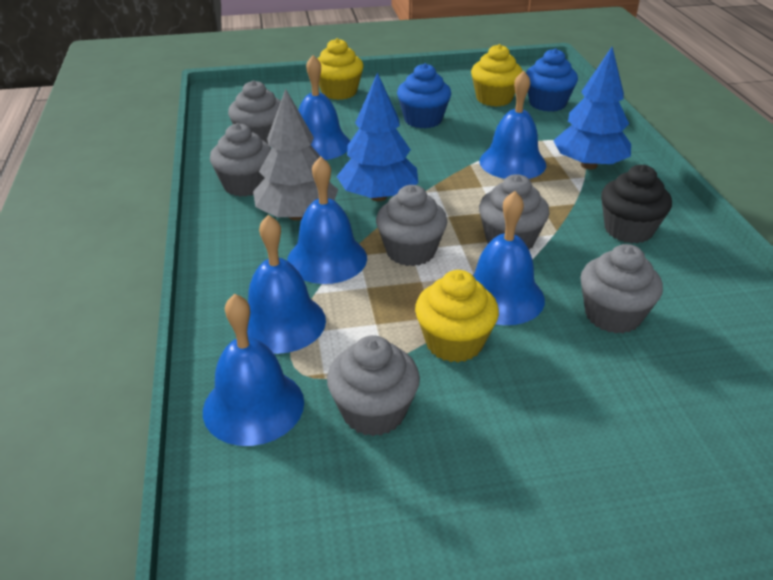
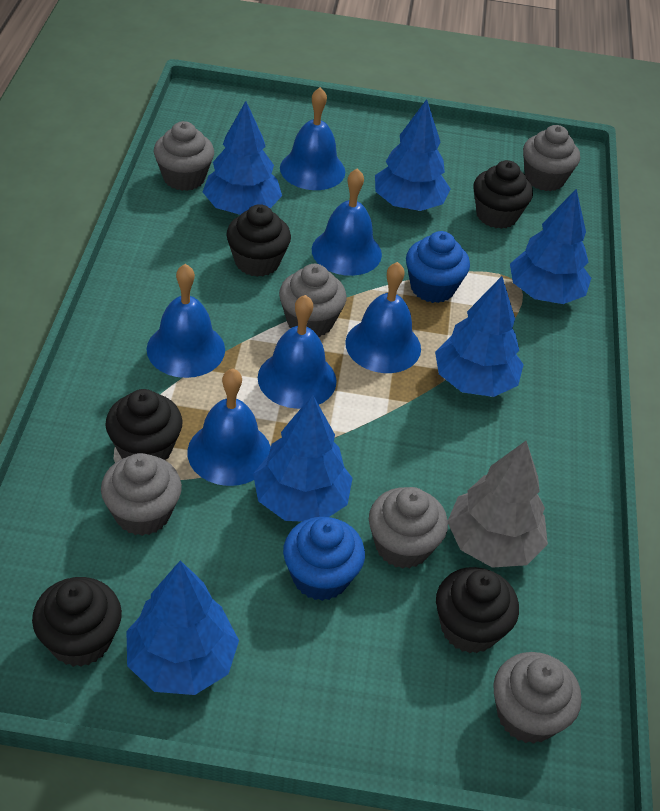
black cupcake: [601,165,672,244] = 1 -> [32,577,122,667] [105,389,183,460] [226,204,291,277] [436,567,519,653] [473,160,533,229] = 5
blue tree: [337,72,419,201] [553,47,631,170] = 2 -> [127,560,239,695] [203,101,282,215] [253,395,353,522] [375,99,451,211] [435,276,524,397] [510,189,591,304] = 6
yellow cupcake: [317,38,364,100] [415,270,499,362] [471,44,522,107] = 3 -> none = 0

